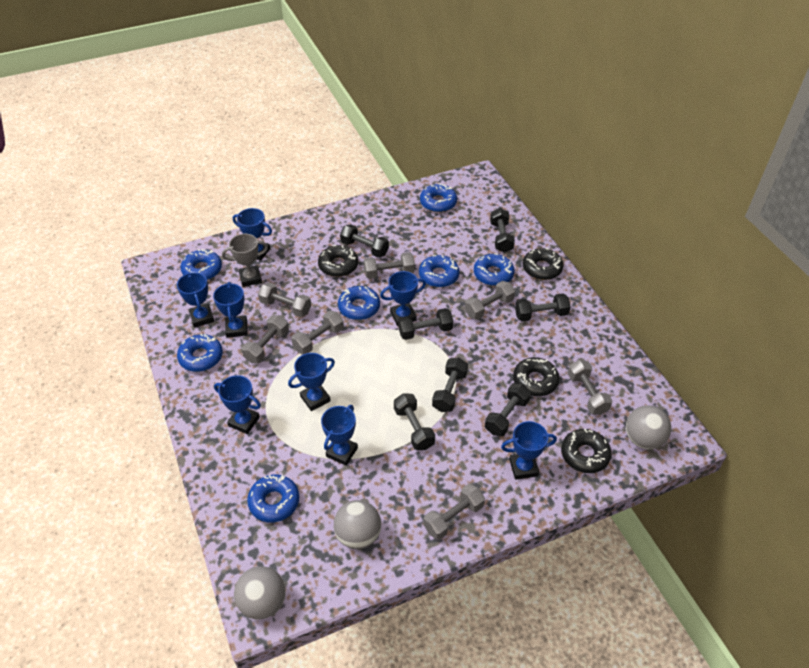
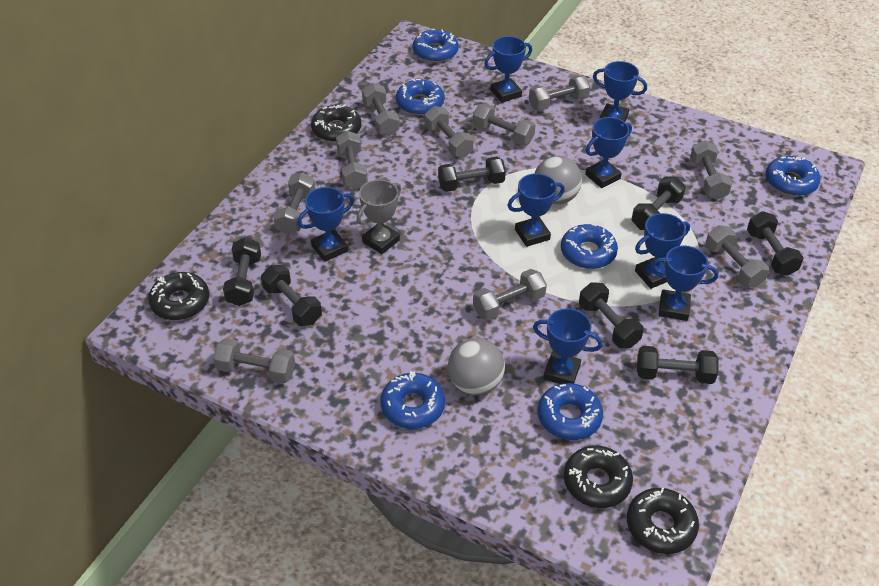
blue donut: [177,334,223,372] [180,249,222,280] [247,474,299,523] [338,286,380,320] [419,255,460,287] [420,183,457,212] [474,253,515,286] = 7 -> [381,371,445,429] [396,79,445,115] [413,29,459,62] [537,383,603,440] [561,224,618,269] [766,156,820,196] = 6
grey ball: [234,566,286,620] [334,500,381,549] [626,405,671,449] = 3 -> [448,338,505,395] [535,156,582,204] = 2
grey dumbbell: [242,315,289,363] [258,282,311,317] [291,311,344,354] [364,252,415,279] [423,484,485,540] [465,281,515,320] [568,360,613,415] = 7 -> [213,338,295,384] [274,172,315,235] [336,131,368,189] [362,83,400,136] [425,106,474,158] [473,104,535,146] [473,269,547,320] [529,75,591,111] [690,140,732,200] [706,225,769,288] = 10

